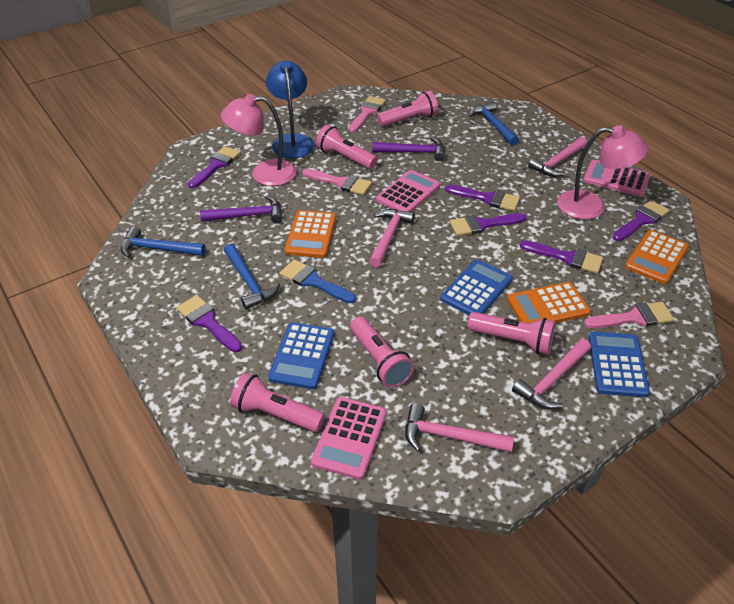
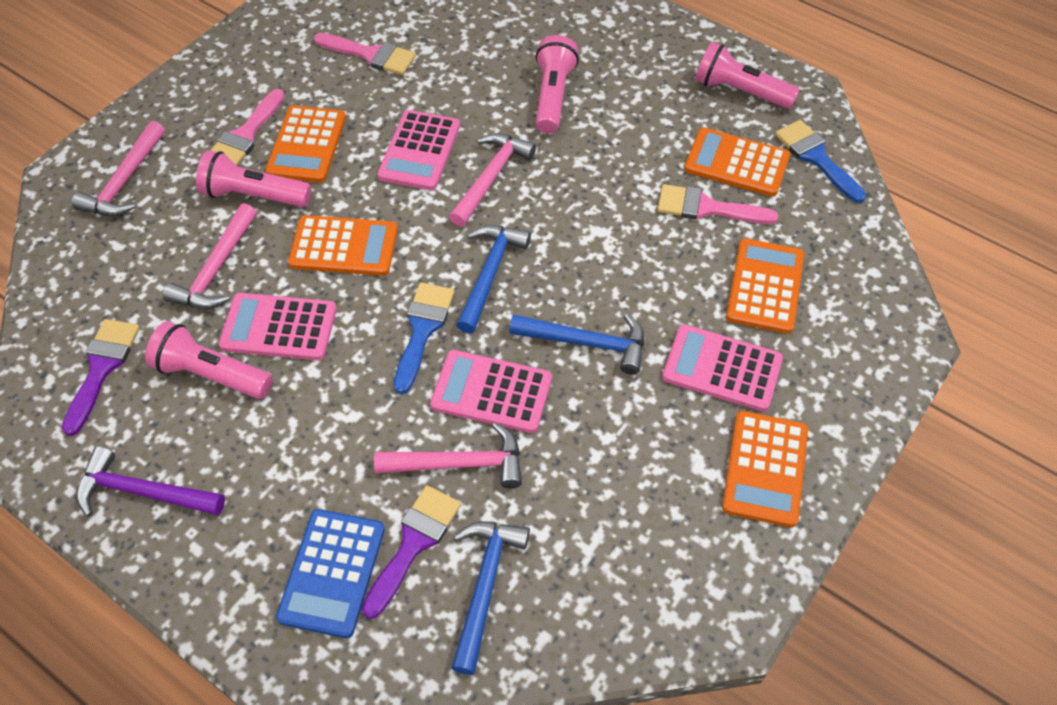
blue brush: [280,259,356,303] = 1 -> [394,283,454,394] [775,120,866,203] = 2
blue calculator: [268,322,334,389] [441,260,513,315] [589,331,650,397] = 3 -> [276,509,385,638] = 1
blue lamp: [266,61,314,158] = 1 -> none = 0
orange calculator: [285,210,336,258] [507,282,591,323] [625,230,689,284] = 3 -> [265,105,346,183] [288,215,398,276] [684,128,790,197] [722,411,808,527] [726,238,804,334] = 5
pink calculator: [311,397,386,480] [376,170,440,212] [583,159,650,197] = 3 -> [219,293,337,360] [377,110,460,190] [430,350,552,433] [662,324,783,412] = 4
pink flashlight: [230,372,325,432] [316,125,378,169] [350,317,414,388] [377,91,438,127] [468,312,555,355] = 5 -> [145,321,273,399] [196,150,312,207] [535,35,579,134] [695,42,800,109] = 4
pink lamp: [221,94,297,186] [557,125,648,219] = 2 -> none = 0
purple brush: [176,295,242,352] [188,146,241,188] [445,185,520,211] [450,213,527,236] [520,240,603,273] [612,200,669,241] = 6 -> [62,319,140,436] [362,485,461,619] = 2
purple hammer: [200,196,283,223] [372,137,445,161] = 2 -> [77,446,225,517] = 1

